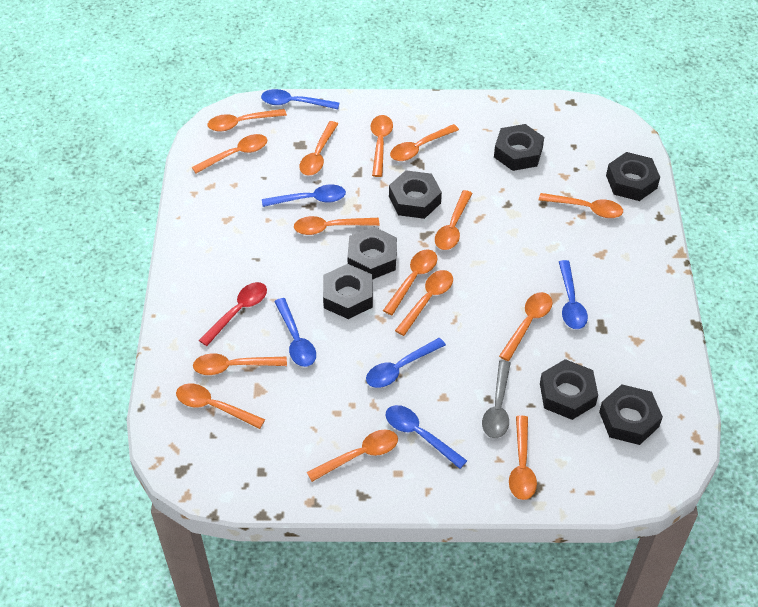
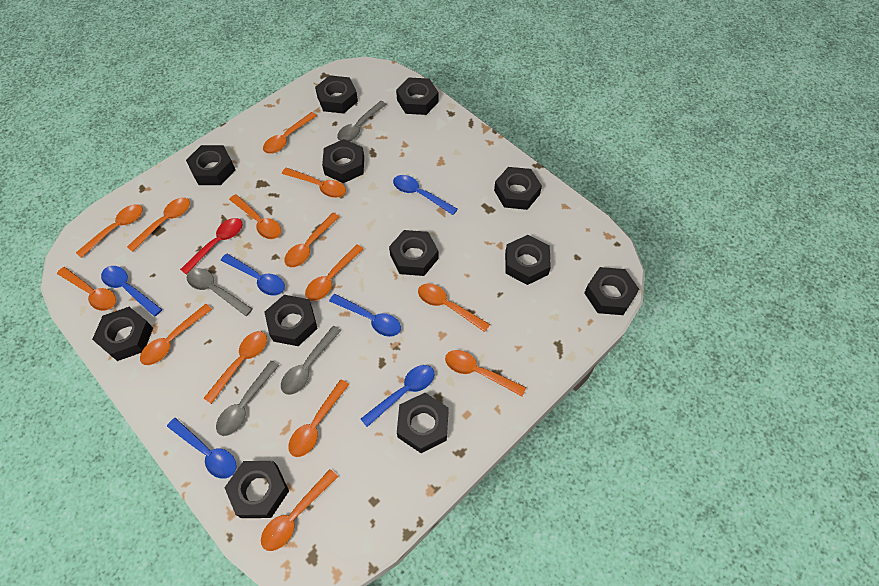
black nut: [323,264,373,319] [347,227,397,279] [389,170,442,219] [494,124,544,171] [540,359,598,420] [599,384,663,445] [606,152,660,201] = 7 -> [92,307,153,361] [186,145,236,185] [224,461,289,518] [264,295,318,346] [315,75,358,114] [322,139,364,183] [389,230,438,276] [396,77,438,115] [397,393,449,453] [494,167,542,210] [505,235,551,285] [584,267,639,315] = 12
grey spoon: [482,360,511,438] = 1 -> [187,268,253,316] [216,361,279,436] [281,326,341,395] [337,101,387,141] = 4
orange spoon: [176,383,265,429] [192,134,267,173] [193,353,287,375] [208,109,287,132] [294,216,379,235] [299,121,338,176] [307,430,398,482] [371,115,393,177] [383,249,437,315] [390,124,459,161] [395,270,453,336] [435,190,473,250] [499,292,553,361] [509,416,537,500] [539,193,623,218] = 15 -> [57,267,116,311] [76,204,143,258] [127,198,190,252] [140,304,212,365] [204,331,267,404] [229,194,281,239] [261,469,338,551] [263,112,317,154] [282,168,346,198] [284,213,339,267] [288,379,349,457] [305,244,364,301] [418,283,490,332] [445,350,526,396] = 14

